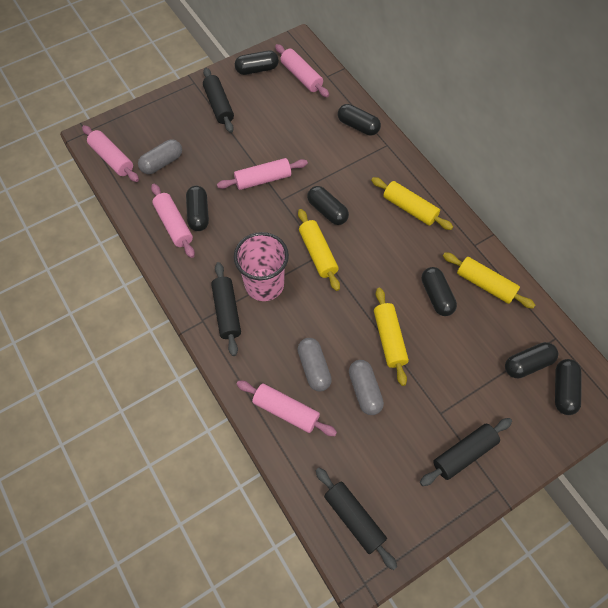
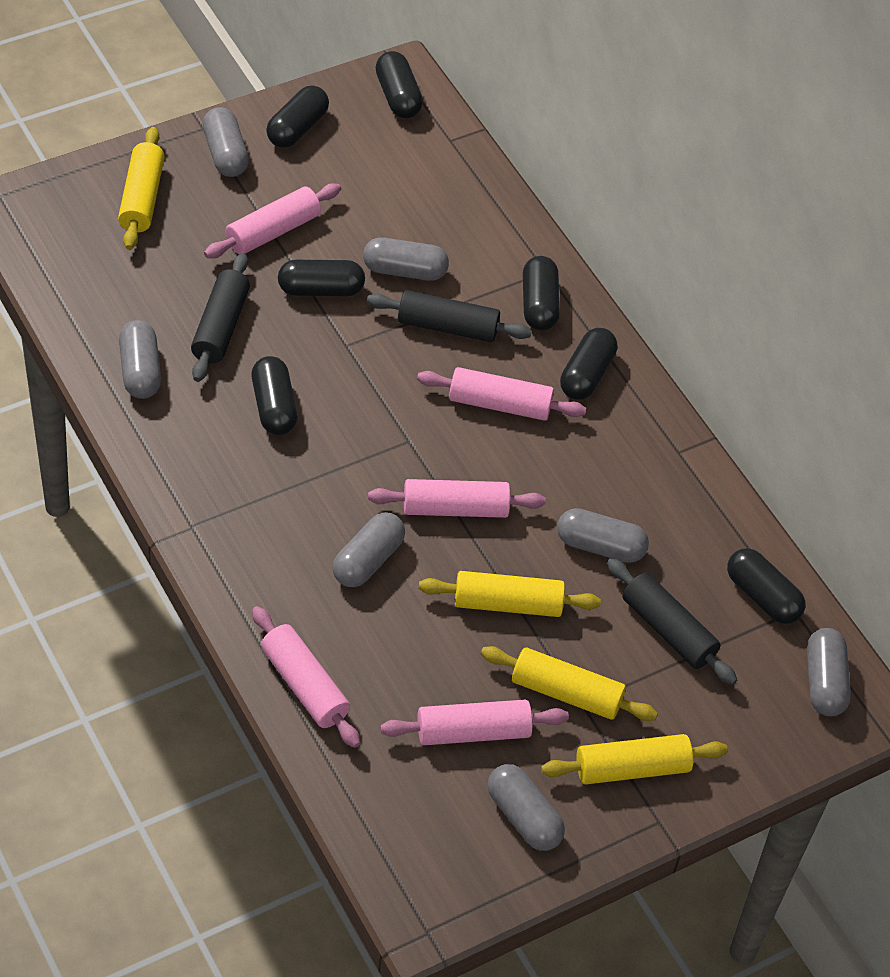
black rolling pin: [203,68,234,133] [211,262,241,356] [316,468,397,570] [420,418,512,486] = 4 -> [191,253,250,382] [367,290,532,342] [607,558,737,685] = 3
grey capsule: [138,139,182,174] [298,338,332,391] [349,360,384,415] = 3 -> [119,320,161,399] [203,107,249,177] [332,512,405,587] [363,237,449,281] [487,764,565,851] [557,508,649,563] [807,628,851,716] = 7
pink cup: [234,232,289,301] = 1 -> none = 0

